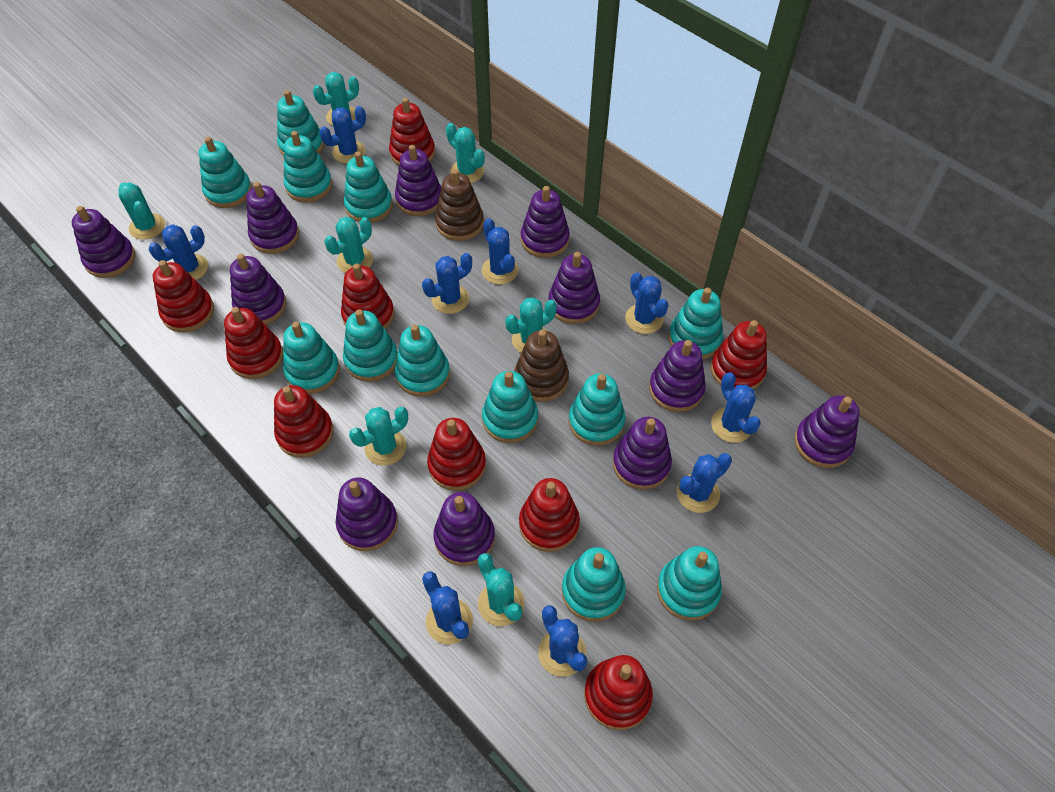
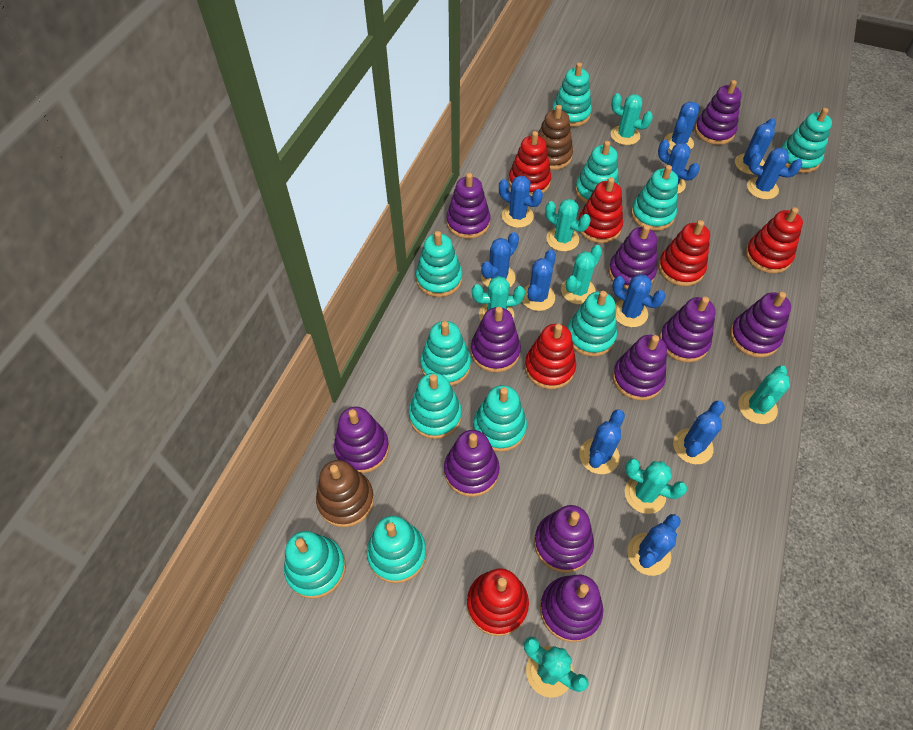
blue cactus: [149,224,208,280] [319,106,366,163] [422,253,472,314] [422,572,473,644] [482,219,518,285] [538,605,587,677] [625,272,668,334] [677,453,732,513] [711,372,761,443] = 9 -> [481,232,519,288] [499,175,543,228] [522,249,556,311] [579,409,625,474] [612,274,666,327] [627,514,681,576] [658,139,700,194] [664,101,700,150] [673,401,725,464] [735,118,776,175] [747,148,802,200] = 11
red stacking toy: [153,260,214,333] [224,307,283,379] [274,385,333,458] [341,264,394,329] [389,98,435,166] [427,418,486,491] [519,478,580,552] [584,655,653,730] [711,320,767,389] = 9 -> [467,568,529,636] [509,131,551,196] [525,324,576,389] [578,177,623,243] [658,220,710,286] [745,207,803,274] = 6
turquoise stacking toy: [199,137,252,208] [277,90,324,156] [283,322,340,394] [284,131,332,202] [343,309,398,382] [344,152,393,223] [395,324,450,397] [482,371,538,443] [562,547,626,622] [569,373,625,446] [657,546,722,620] [669,288,723,359] = 12 -> [284,531,346,599] [367,516,427,583] [409,373,462,439] [416,231,462,297] [420,321,471,386] [473,385,527,452] [552,62,592,127] [568,291,617,357] [575,141,619,203] [631,165,678,231] [781,108,832,173] = 11

